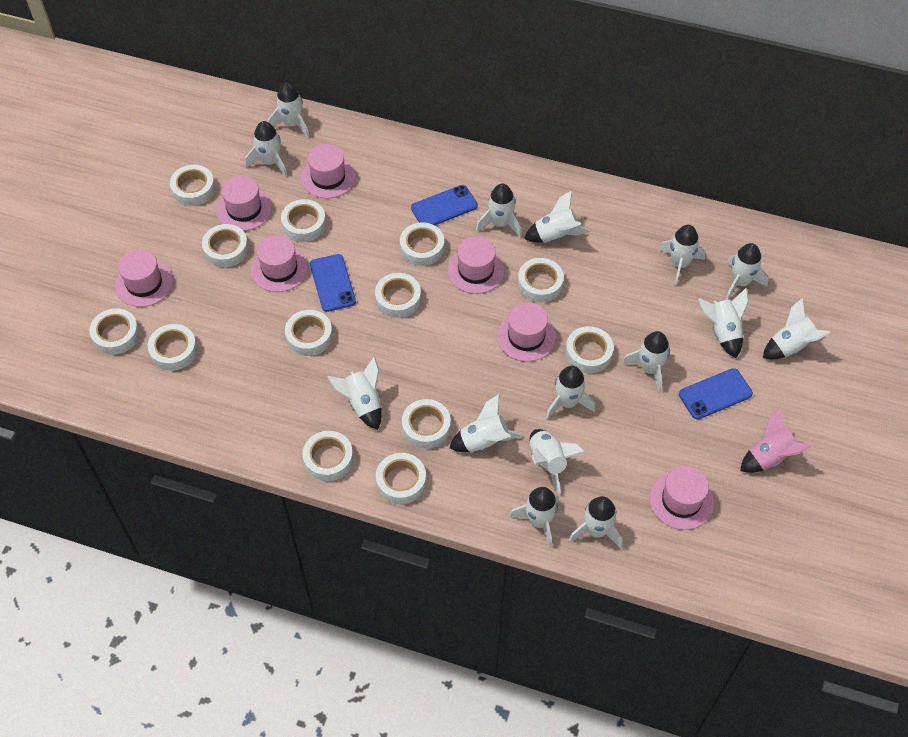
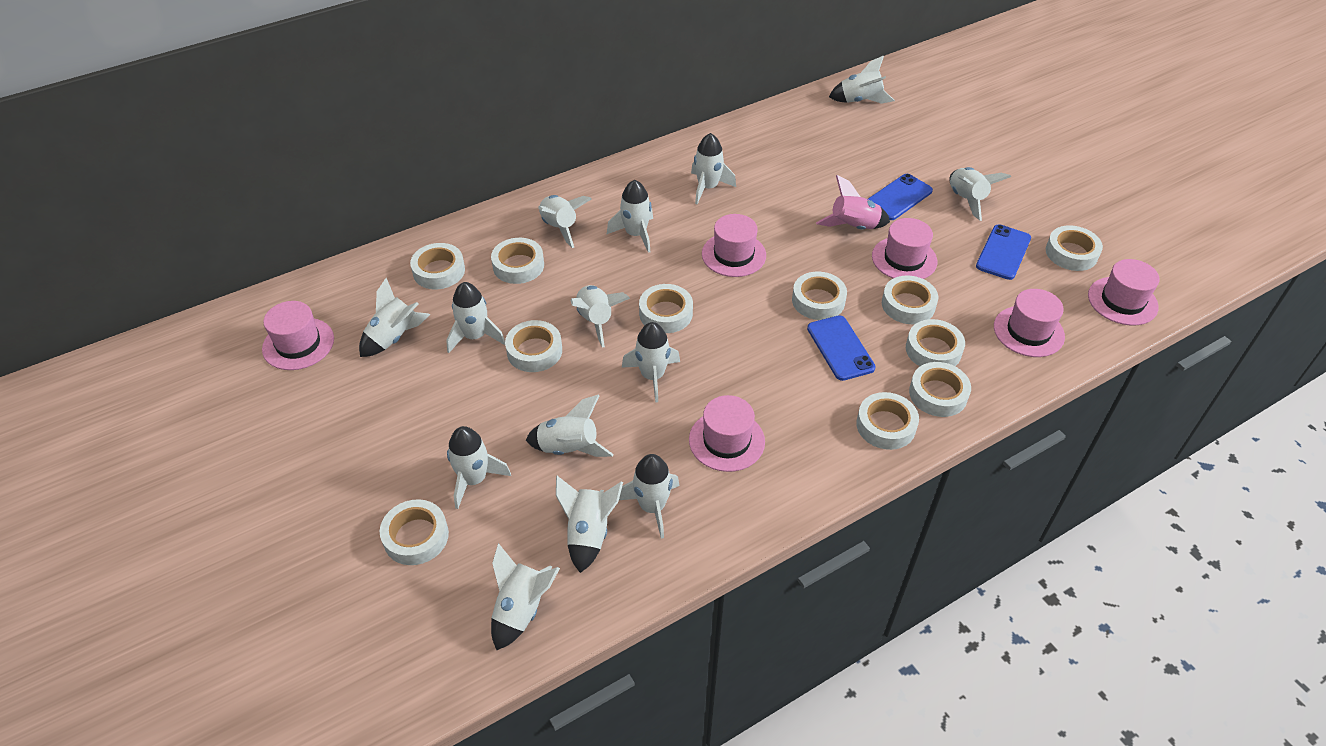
pink hat: [115,249,173,307] [216,176,272,231] [251,235,308,292] [301,144,356,198] [447,237,505,294] [497,302,556,362] [650,466,714,530] = 7 -> [262,301,334,370] [689,395,765,472] [702,214,766,277] [872,218,937,279] [994,289,1065,357] [1088,259,1160,326] = 6
white rocket: [245,121,287,177] [268,83,309,138] [327,356,382,430] [449,394,522,452] [476,183,522,238] [509,487,559,548] [524,190,590,243] [529,429,585,494] [546,366,595,419] [568,496,623,549] [622,331,670,393] [659,225,706,285] [699,288,749,358] [725,243,769,300] [763,298,831,360] = 15 -> [359,278,430,357] [446,282,505,353] [447,426,511,509] [491,543,560,650] [526,395,614,457] [538,195,592,248] [556,476,623,573] [570,285,630,348] [607,180,653,253] [619,454,680,539] [622,322,680,403] [691,133,736,204] [829,56,895,104] [949,167,1011,221] = 14
white tape: [89,308,140,355] [148,324,197,371] [170,165,215,206] [202,224,249,267] [281,199,326,242] [285,310,333,356] [303,431,353,481] [375,273,421,318] [376,453,426,504] [400,223,444,266] [402,399,451,449] [518,258,564,302] [565,326,614,373] = 13 -> [380,499,449,565] [410,243,465,289] [491,238,544,284] [505,320,562,372] [639,284,693,333] [792,272,847,320] [856,392,919,450] [882,276,938,324] [906,319,965,366] [909,362,971,417] [1046,225,1103,271] = 11

